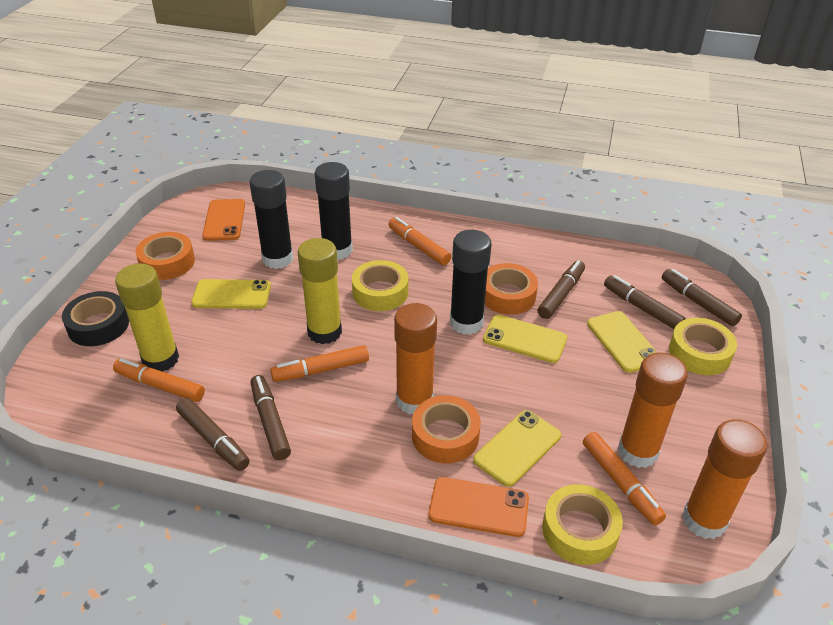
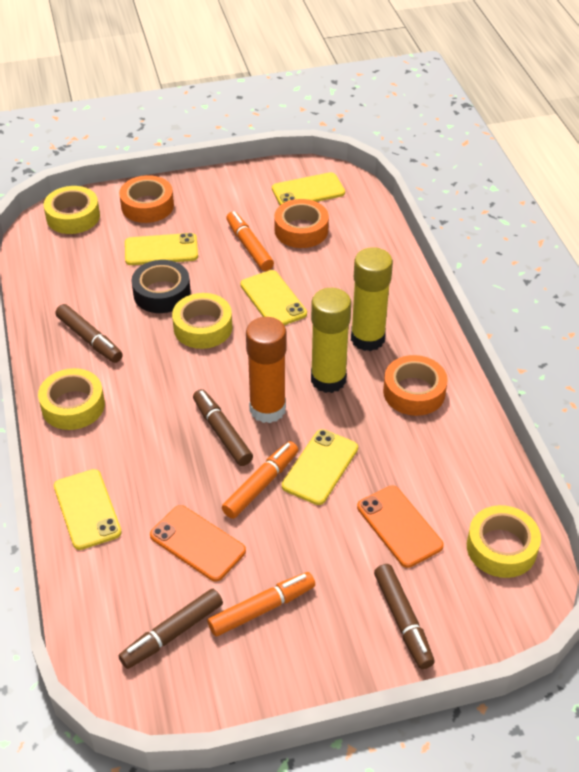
black glue stick: [249,170,293,269] [315,162,353,260] [450,230,492,335] = 3 -> none = 0
brown marker: [176,398,250,471] [251,375,291,460] [537,260,585,319] [604,275,686,329] [662,269,742,326] = 5 -> [55,304,123,363] [119,589,223,669] [193,389,253,466] [374,564,435,669] = 4
orange glue stick: [394,303,437,414] [618,353,688,468] [682,419,767,539] = 3 -> [246,317,286,423] = 1
orange marker: [113,358,205,402] [270,345,369,382] [388,217,451,265] [583,432,666,525] = 4 -> [208,572,315,636] [222,441,298,519] [226,211,274,271] = 3
yellow phone: [191,279,271,309] [473,410,561,487] [483,315,567,363] [587,311,658,373] = 4 -> [54,469,122,550] [125,233,198,265] [240,270,307,325] [272,172,345,205] [282,429,358,505] = 5
yellow tape: [352,260,408,311] [542,484,623,565] [669,318,737,375] = 3 -> [38,368,105,430] [44,186,100,234] [172,293,232,349] [467,505,541,578] = 4

